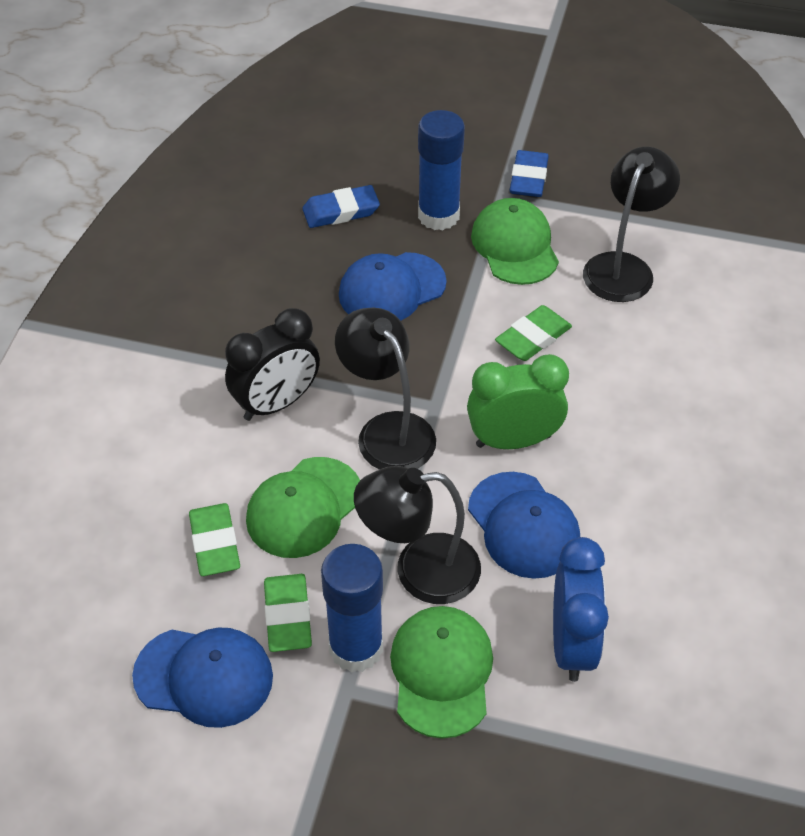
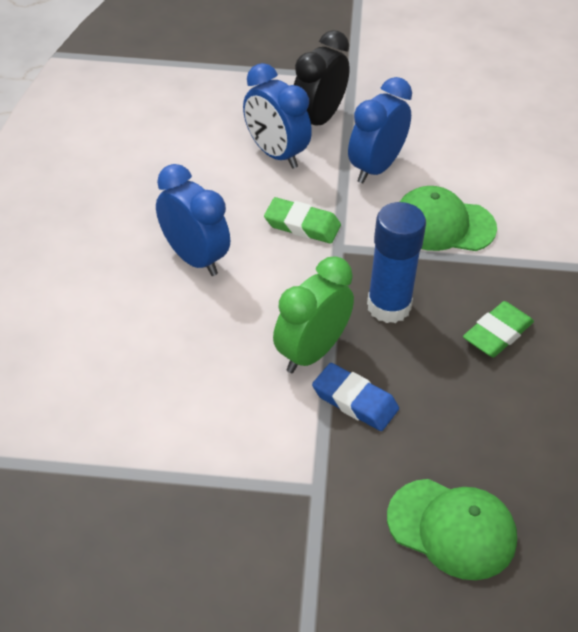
black lamp: [335,308,436,470] [354,466,481,604] [583,146,680,302] = 3 -> none = 0
blue cap: [132,628,273,728] [339,252,447,321] [468,472,580,579] = 3 -> none = 0
blue clock: [553,537,609,682] = 1 -> [156,164,230,276] [243,63,312,169] [348,77,412,183] = 3
blue eraser: [302,185,380,228] [510,150,549,197] = 2 -> [312,363,399,431] = 1
blue glue stick: [321,544,383,673] [418,110,465,231] = 2 -> [367,202,426,323] = 1
green cap: [246,457,360,558] [390,606,493,739] [471,198,559,285] = 3 -> [387,479,517,580] [399,186,497,251] = 2
green eraser: [189,503,240,576] [264,574,312,652] [495,305,572,361] = 3 -> [264,197,341,244] [463,301,534,357] = 2

